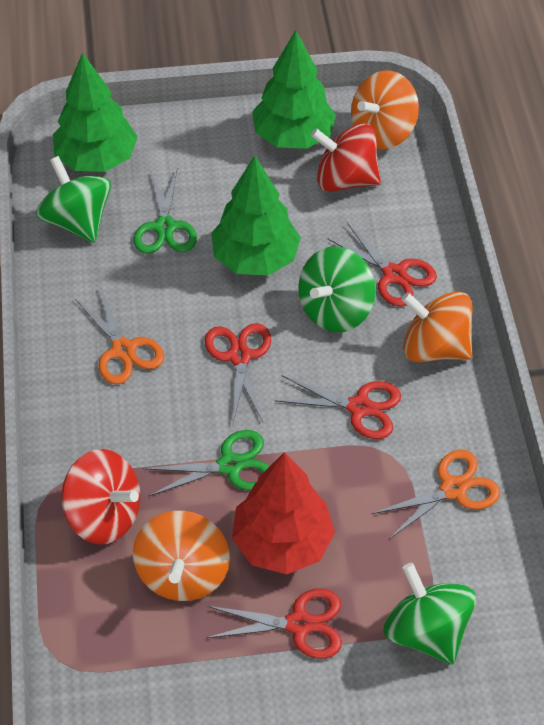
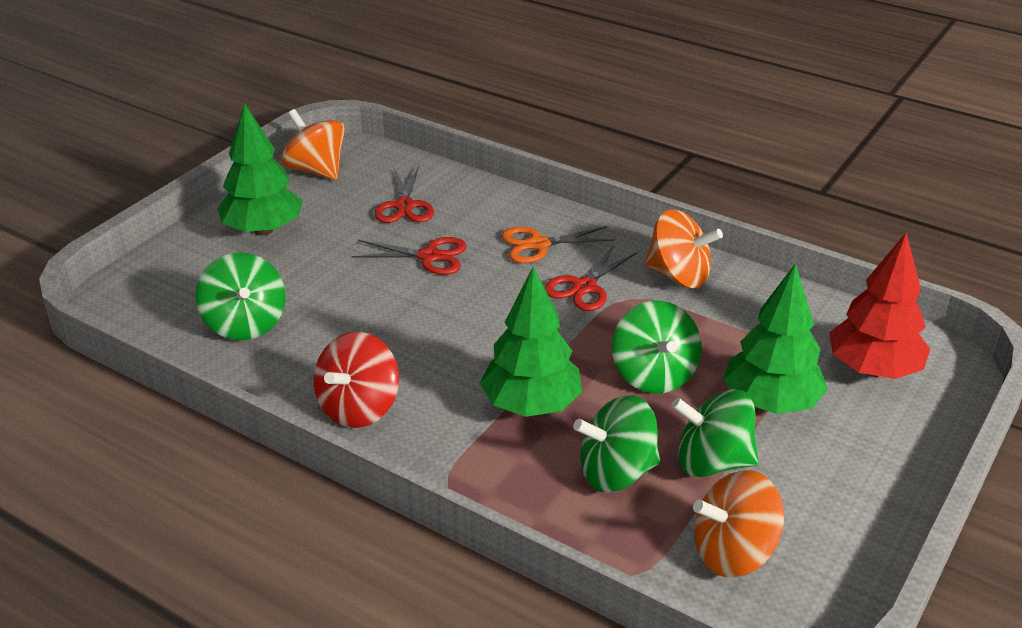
green scissors: [134,169,197,254] [142,430,270,496] = 2 -> none = 0
green spinning top: [36,156,111,243] [298,246,376,332] [383,563,476,665] = 3 -> [195,252,286,340] [573,395,660,492] [612,301,702,394] [671,389,759,477] = 4
orange scissors: [75,288,165,384] [372,450,500,539] = 2 -> [501,226,615,263] = 1
red scissors: [205,323,271,422] [206,589,342,659] [274,375,401,439] [328,223,437,307] = 4 -> [352,237,467,275] [375,166,434,223] [544,245,638,311] = 3
red spinning top: [62,449,140,545] [311,123,381,192] = 2 -> [314,332,399,428] = 1

